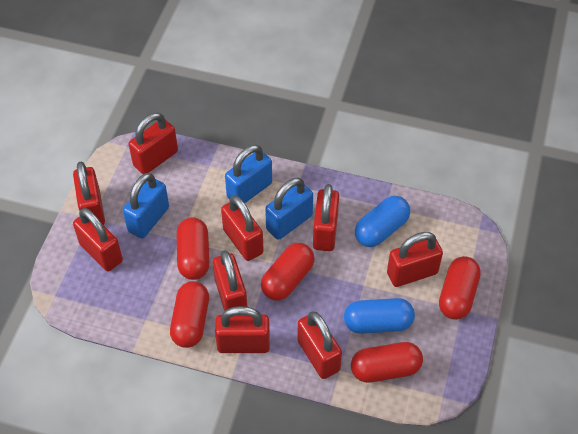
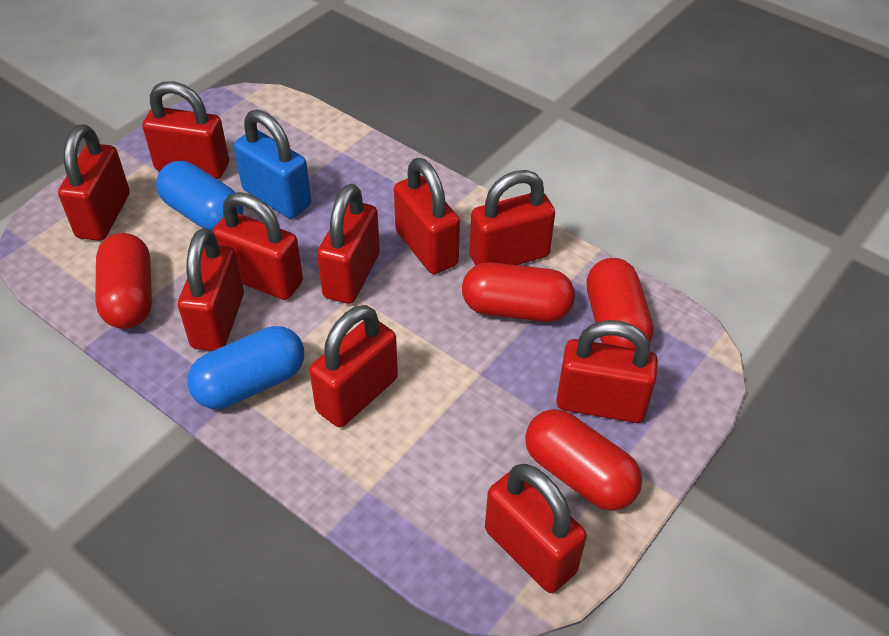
blue padlock: [123,173,169,238] [225,145,272,203] [265,178,313,240] = 3 -> [234,109,311,219] = 1
red capsule: [170,281,209,348] [177,217,210,280] [261,243,315,301] [351,342,423,383] [439,256,481,320] = 5 -> [95,233,152,329] [462,262,575,322] [525,409,642,511] [587,258,654,349] = 4
red padlock: [73,162,105,225] [73,208,123,271] [129,113,178,174] [213,250,247,311] [215,306,270,353] [221,195,264,261] [297,311,342,379] [313,184,339,251] [387,232,443,287] = 9 -> [58,124,130,241] [142,81,229,179] [178,228,244,351] [212,192,303,300] [309,305,398,427] [317,184,380,304] [394,158,460,274] [470,170,555,266] [485,464,587,593] [556,320,658,423] = 10

